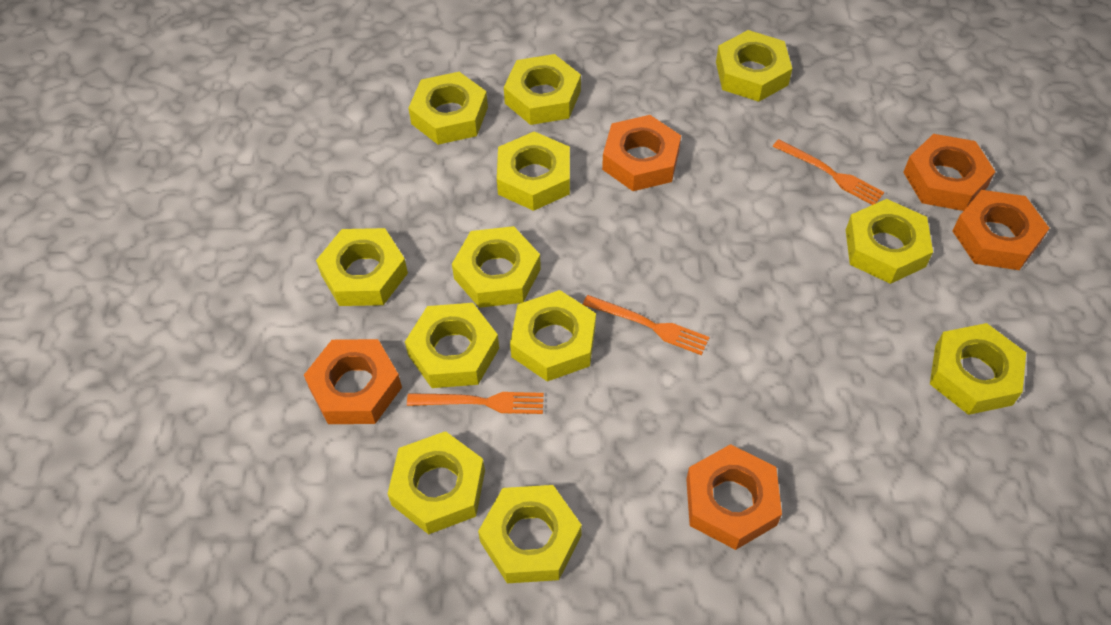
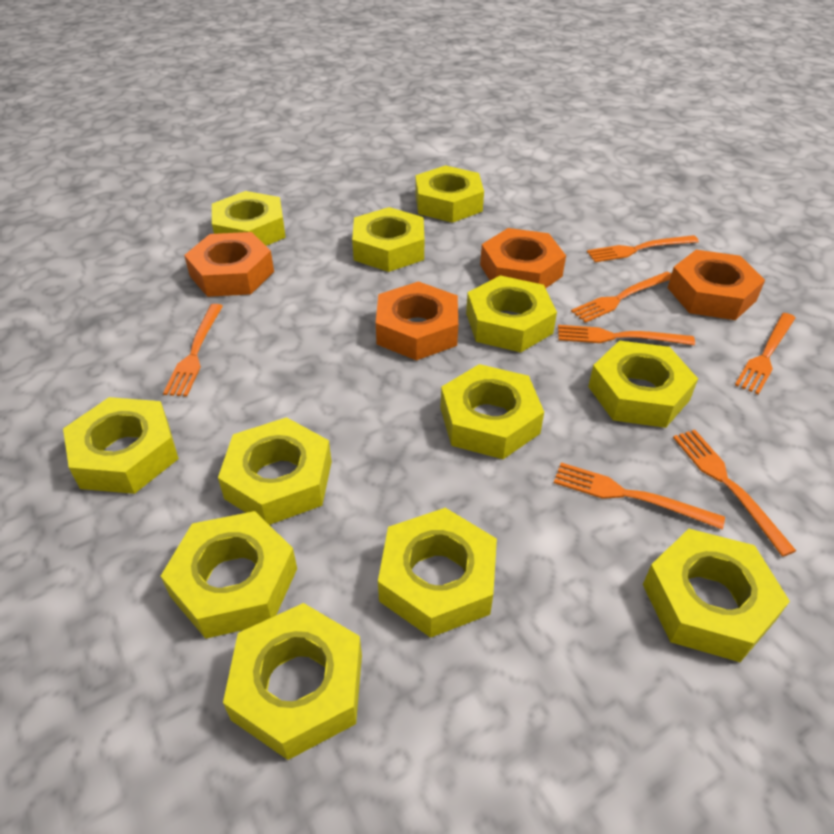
orange fork: [407,392,544,414] [583,295,710,355] [773,139,884,205] = 3 -> [163,304,223,397] [554,463,725,530] [558,325,695,345] [571,272,671,323] [587,235,699,262] [673,430,796,557] [735,313,795,395] = 7
orange nut: [304,339,402,424] [602,115,681,191] [686,444,782,550] [903,134,996,211] [952,190,1050,270] = 5 -> [184,232,274,297] [376,281,458,361] [480,228,566,288] [667,250,765,320] = 4

